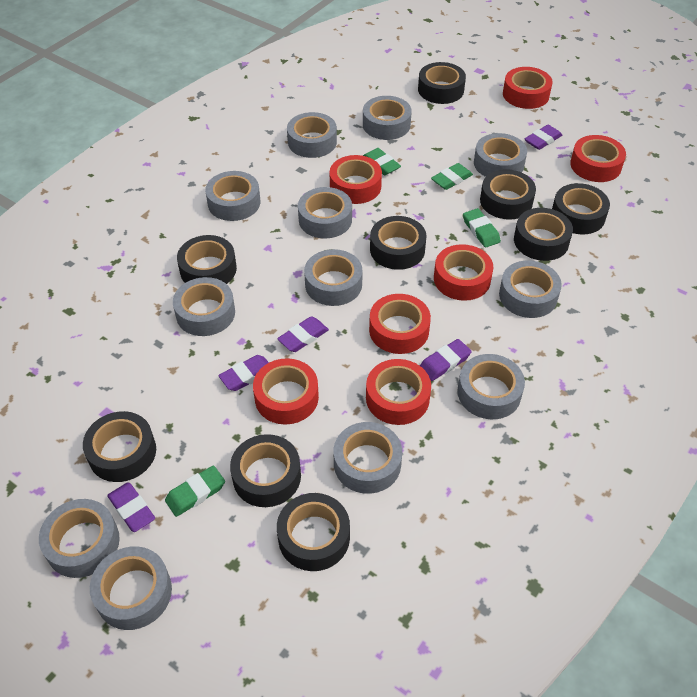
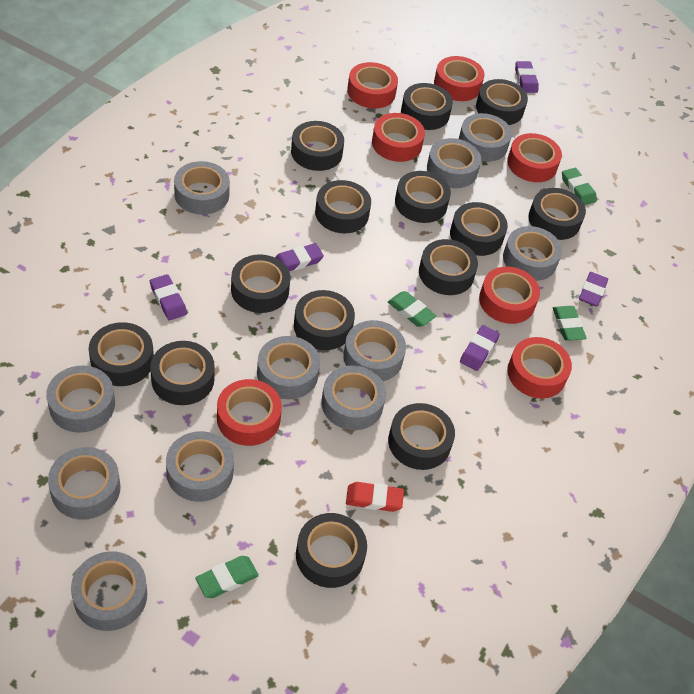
black tape: [83,411,156,482] [177,235,237,284] [230,434,301,507] [277,493,350,571] [370,216,427,270] [418,62,466,104] [480,169,536,220] [514,208,573,261] [552,183,610,234] = 9 -> [89,322,154,386] [150,341,215,405] [231,254,290,313] [291,121,344,171] [294,290,355,350] [296,513,367,588] [315,180,371,233] [388,403,455,470] [395,171,451,223] [401,83,453,130] [419,239,478,295] [450,202,508,256] [476,79,528,125] [528,188,586,240] = 14
grey tape: [39,499,120,578] [90,546,172,630] [173,277,235,336] [205,171,260,221] [287,112,337,158] [298,187,352,239] [304,249,363,306] [334,422,402,494] [363,96,412,140] [457,354,525,419] [474,133,527,177] [499,261,562,318] = 12 -> [46,366,115,433] [48,447,121,520] [71,551,148,631] [166,431,234,502] [174,161,230,215] [257,336,320,399] [321,365,386,430] [343,320,406,381] [427,138,481,188] [459,113,512,162] [503,226,562,281] = 11
red eraser: none = 0 -> [346,482,404,512] = 1

